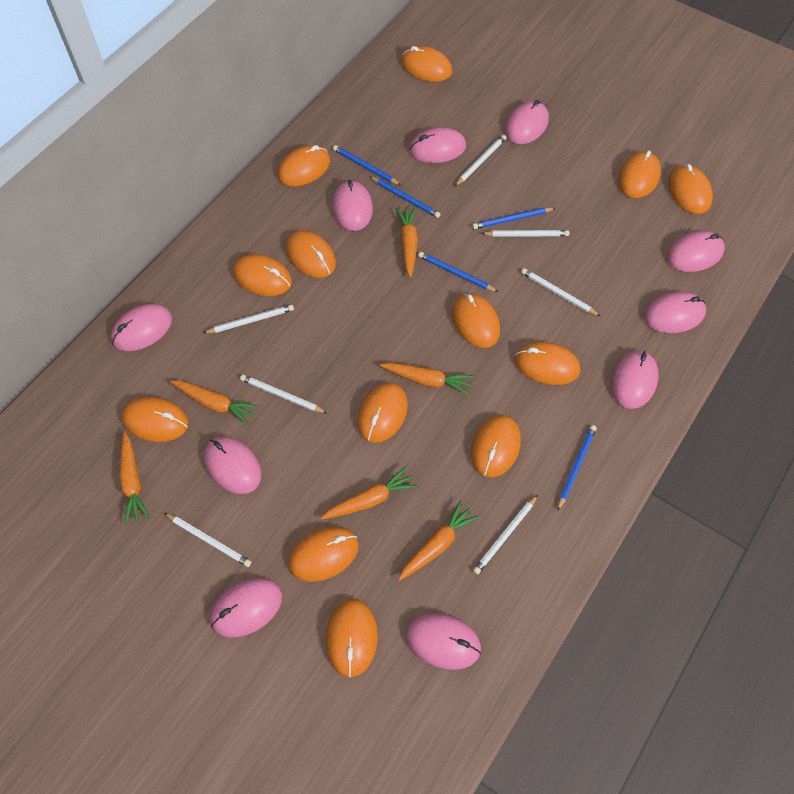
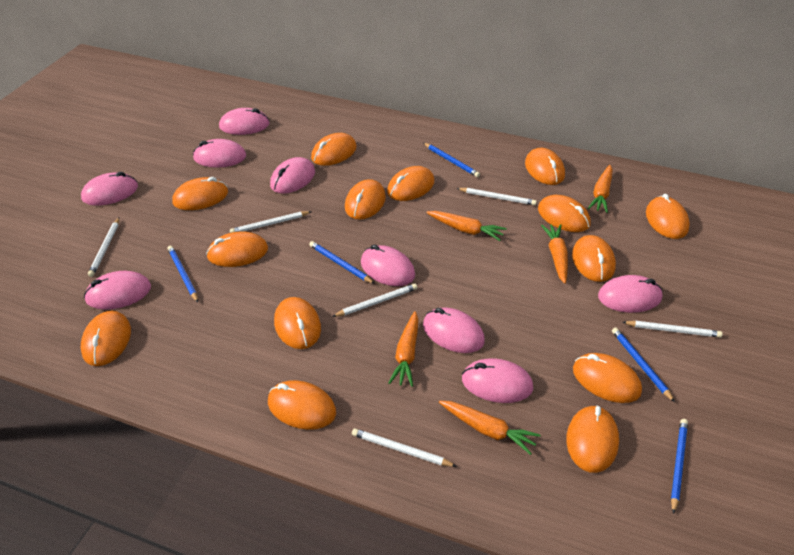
orange carrot: [119,432,150,525] [170,380,259,425] [321,467,417,520] [380,362,473,395] [395,206,418,277] [398,501,479,581] = 6 -> [389,311,418,387] [426,211,507,241] [439,401,541,455] [541,224,568,284] [588,165,613,213] = 5
orange mouse: [122,397,189,442] [233,254,292,296] [278,145,330,186] [286,230,336,278] [288,527,359,582] [326,599,378,677] [357,383,408,443] [401,46,452,82] [452,293,500,348] [471,415,521,478] [515,342,580,385] [618,150,661,198] [668,164,713,214] = 13 -> [81,311,131,366] [172,177,228,210] [206,231,268,267] [268,380,336,430] [274,297,321,349] [311,133,357,166] [345,179,386,219] [387,166,435,201] [525,148,565,185] [538,195,591,232] [566,405,619,473] [572,235,616,282] [573,353,642,403] [646,194,690,239] = 14
pink mouse: [111,304,172,351] [204,436,261,494] [210,578,282,638] [332,180,373,231] [406,613,481,670] [409,127,466,163] [505,100,549,144] [611,350,659,409] [644,292,706,333] [667,231,725,272] = 10 -> [81,172,138,206] [84,271,151,310] [193,139,246,168] [219,108,270,135] [270,157,315,193] [361,244,415,286] [423,308,485,353] [462,358,533,403] [598,275,663,313] = 9
white pencil: [164,513,251,567] [204,304,294,333] [240,374,327,413] [455,135,507,186] [473,495,538,575] [481,230,570,237] [521,268,600,316] = 7 -> [88,218,119,277] [230,211,312,233] [332,284,417,317] [352,428,457,467] [457,188,537,205] [622,321,723,338] = 6

